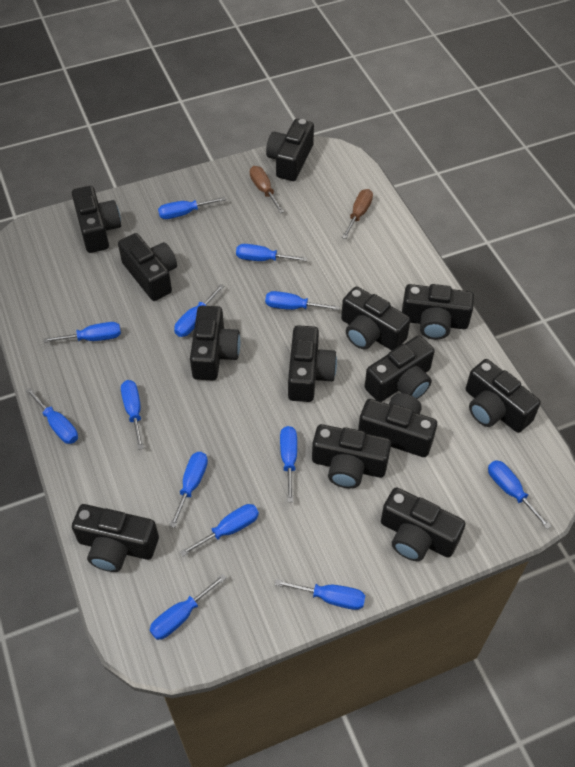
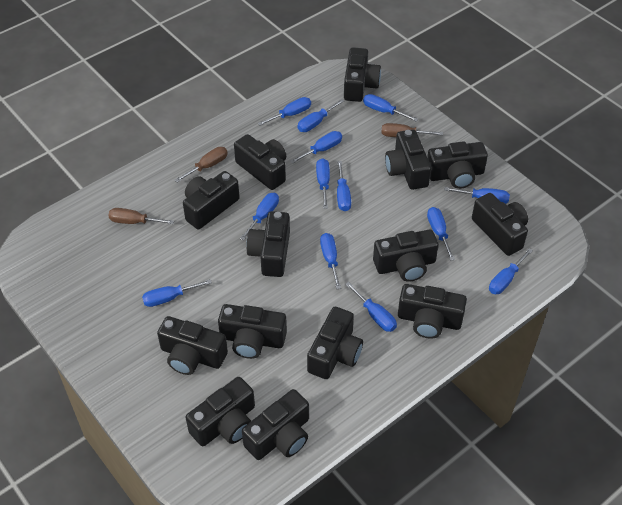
black camera: [72,186,121,253] [72,504,159,572] [118,233,177,301] [190,306,240,380] [266,119,314,181] [288,325,337,402] [312,424,391,488] [341,286,410,351] [358,393,437,457] [365,335,435,402] [381,487,465,561] [402,284,474,340] [466,359,541,433] = 13 -> [157,316,228,375] [183,171,240,229] [186,377,255,446] [218,304,287,359] [234,134,286,190] [242,389,309,460] [246,211,290,277] [307,307,363,379] [344,47,381,102] [373,229,439,282] [385,129,431,190] [398,284,467,339] [427,141,488,189] [472,193,528,256] = 14
brown screwdriver: [250,166,284,213] [342,189,373,239] = 2 -> [108,208,174,224] [175,147,228,182] [381,123,443,137] = 3

